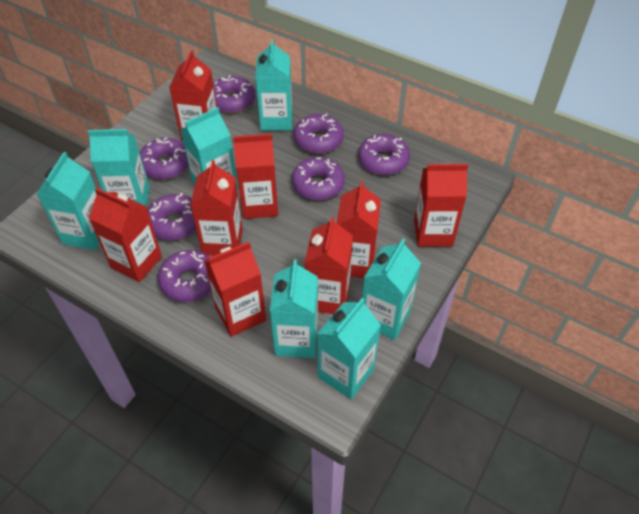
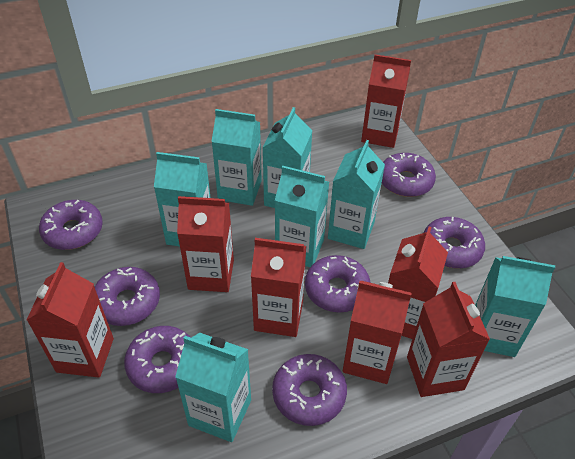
red carton: [89,188,162,282] [169,50,217,141] [190,160,243,256] [204,242,266,337] [233,134,278,219] [305,216,353,314] [337,181,381,278] [414,164,468,247] = 8 -> [27,262,114,378] [177,196,234,292] [251,238,306,337] [343,281,412,384] [361,54,411,148] [388,227,448,339] [407,282,490,397] = 7

